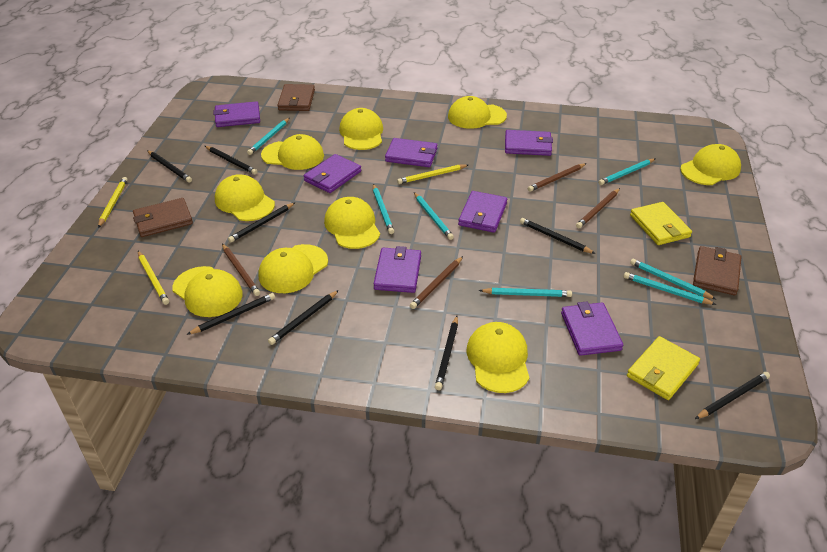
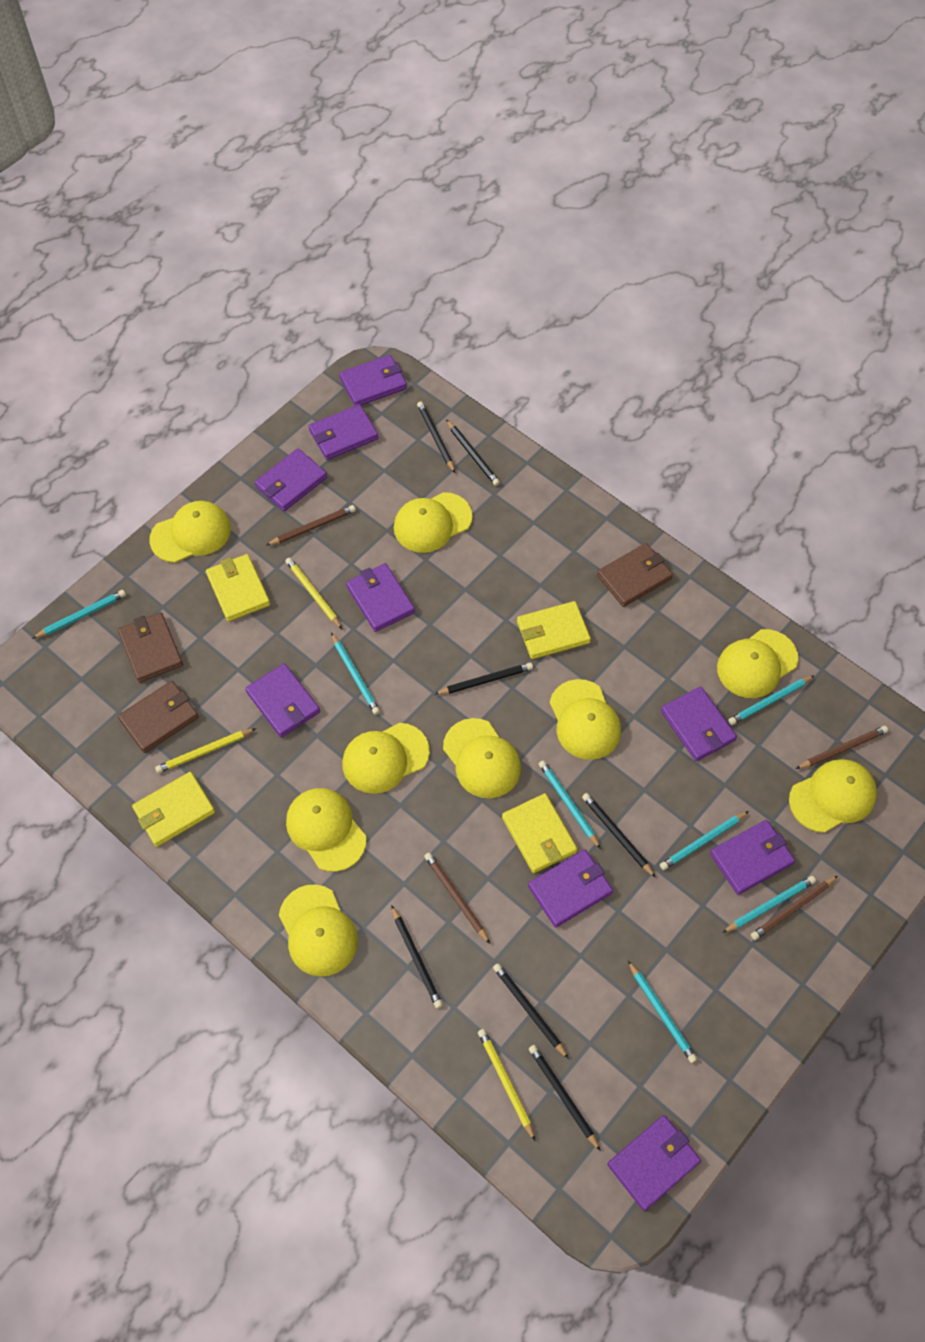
black pencil: [147,150,192,183] [186,293,275,335] [205,146,257,175] [228,202,296,243] [268,290,339,345] [435,316,458,390] [520,218,596,254] [695,372,770,419] = 8 -> [391,905,443,1008] [417,402,455,473] [435,662,533,695] [446,420,500,486] [493,963,569,1059] [529,1045,601,1151] [582,793,656,878] = 7
purple wallet: [213,101,260,127] [304,154,361,193] [374,246,421,293] [385,138,437,167] [458,191,507,233] [505,130,553,156] [561,302,623,356] = 7 -> [245,663,320,738] [255,448,327,511] [309,404,379,460] [339,355,407,406] [346,563,415,632] [528,850,613,927] [607,1115,701,1211] [661,687,737,761] [710,820,795,895] = 9
yellow wallet: [627,336,700,400] [630,202,692,245] = 2 -> [132,772,215,847] [206,554,270,622] [502,793,578,873] [517,601,591,659] = 4

